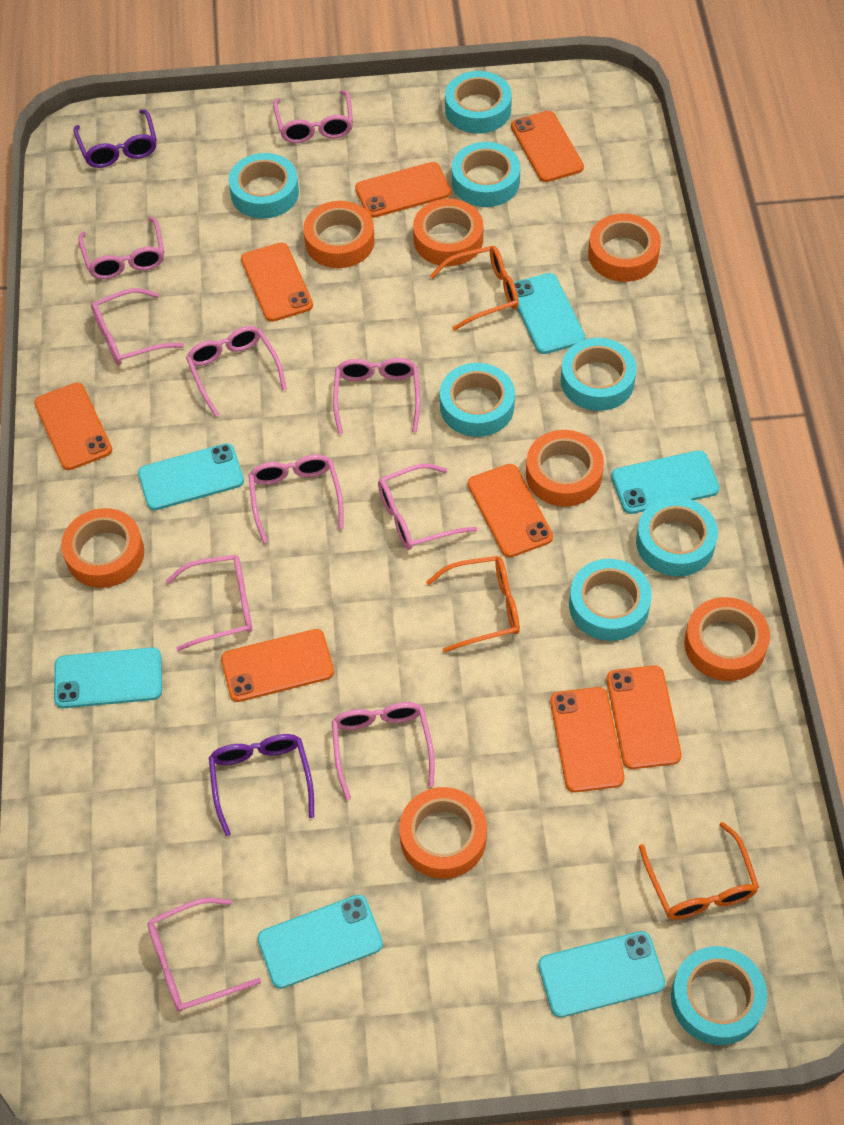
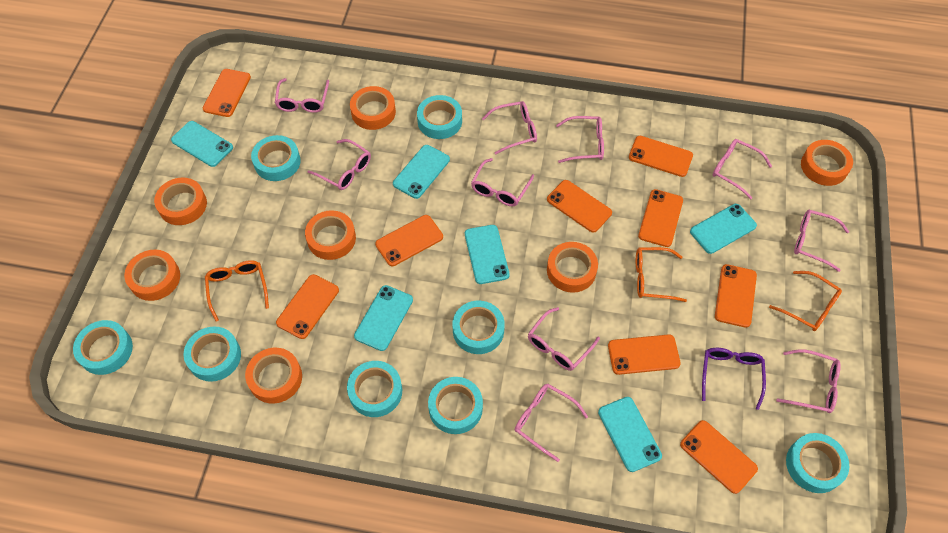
orange phone: [34,382,112,470] [221,629,334,702] [241,242,313,322] [355,162,451,218] [468,464,553,557] [511,111,584,182] [550,687,625,792] [607,665,682,769] = 8 -> [203,69,251,117] [276,274,339,339] [375,215,443,266] [547,180,612,233] [608,334,681,375] [629,136,693,177] [638,189,683,247] [680,420,758,494] [715,264,757,328] = 9
purple glasses: [74,109,157,168] [209,734,314,836] = 2 -> [702,348,766,410] = 1

